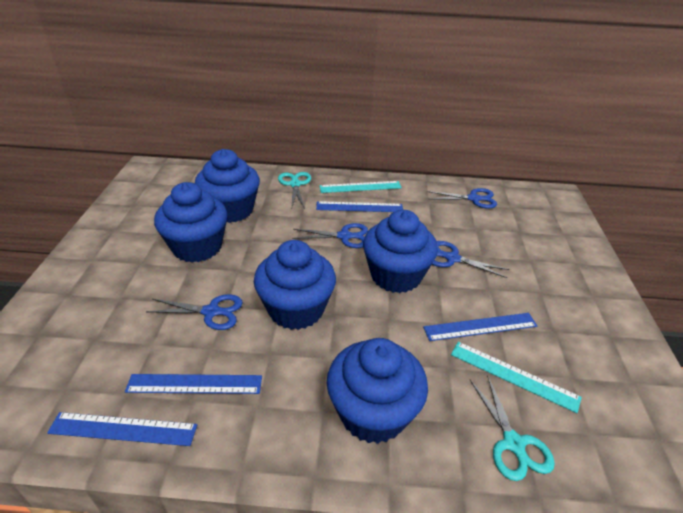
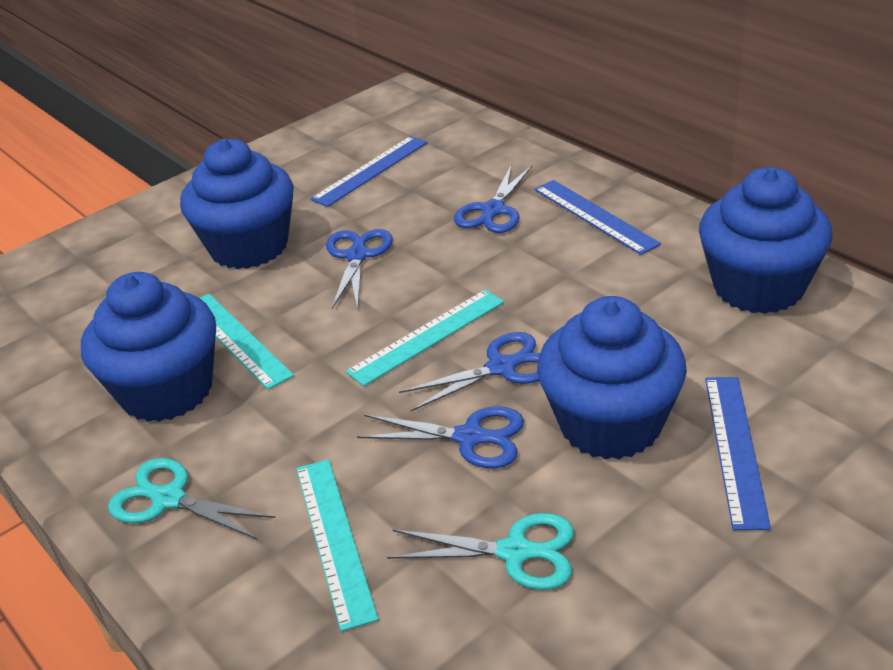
blue cupcake: [154,182,228,263] [195,149,260,223] [254,240,336,330] [327,338,428,444] [363,210,438,293] = 5 -> [81,272,216,422] [180,139,294,269] [537,296,687,460] [699,167,833,314] = 4
blue ruler: [47,412,197,446] [125,374,262,394] [316,201,403,212] [423,313,537,341] = 4 -> [311,136,428,207] [535,180,661,255] [705,377,771,530] = 3
turquoise ruler: [319,181,402,193] [451,342,582,413] = 2 -> [200,294,294,389] [296,459,379,631] [346,290,504,386] = 3

